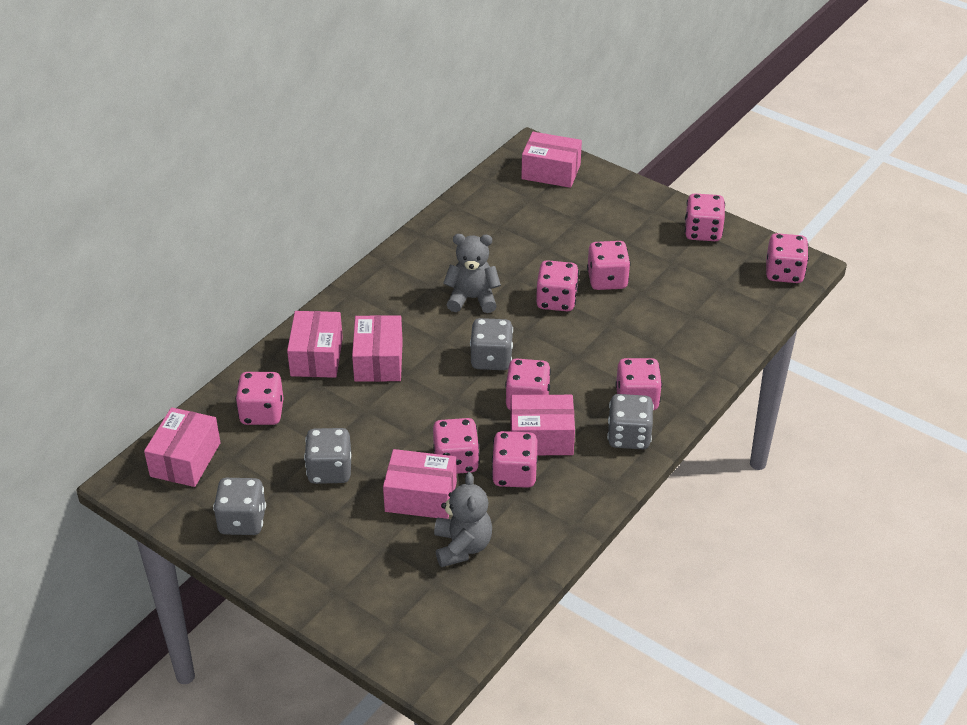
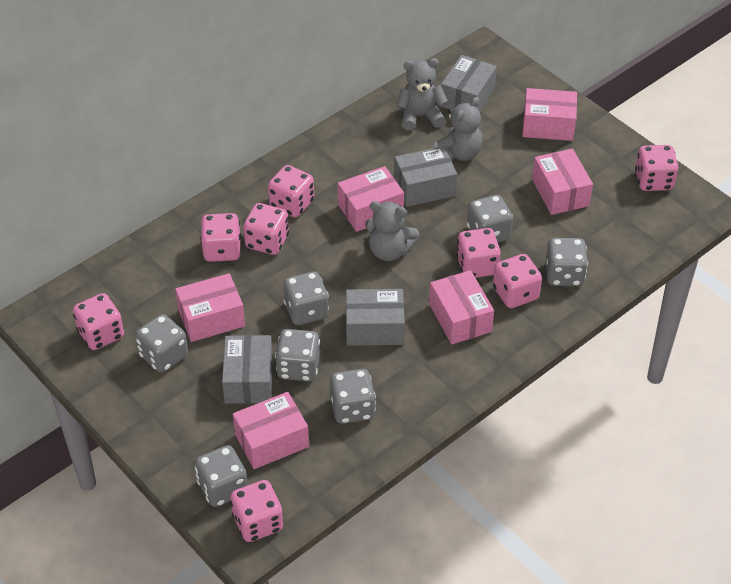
grey box: none = 0 -> [222,335,273,404] [346,289,405,346] [394,146,457,207] [440,55,497,112] = 4
grey dice: [213,478,266,535] [304,428,352,484] [470,318,513,370] [607,394,654,449] = 4 -> [135,314,188,373] [195,445,248,507] [275,329,320,381] [283,272,329,325] [330,369,376,424] [467,195,513,242] [546,238,588,286] = 7
grey teddy bear: [434,472,492,567] [443,234,501,313] = 2 -> [365,201,419,261] [397,58,448,131] [432,97,483,162] = 3
pink dice: [235,372,284,425] [433,418,479,474] [492,431,538,488] [505,358,551,410] [536,260,579,311] [587,241,630,290] [616,358,662,410] [685,193,725,241] [766,233,809,283] = 9 -> [73,293,124,350] [200,213,241,262] [230,480,283,542] [243,203,289,255] [268,165,314,217] [456,228,501,278] [493,254,542,308] [635,145,678,191] = 8

